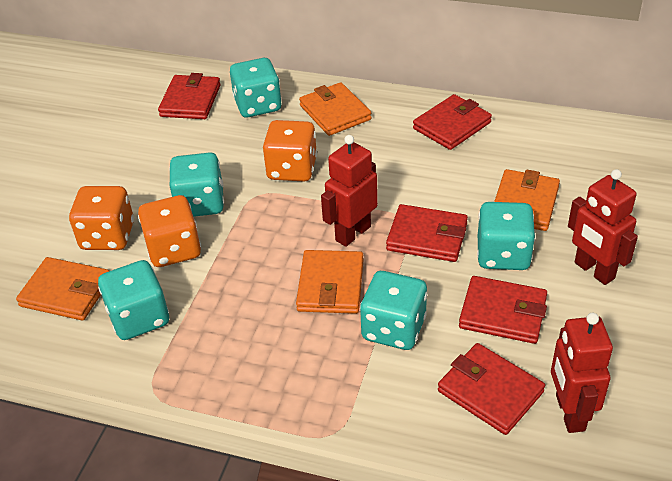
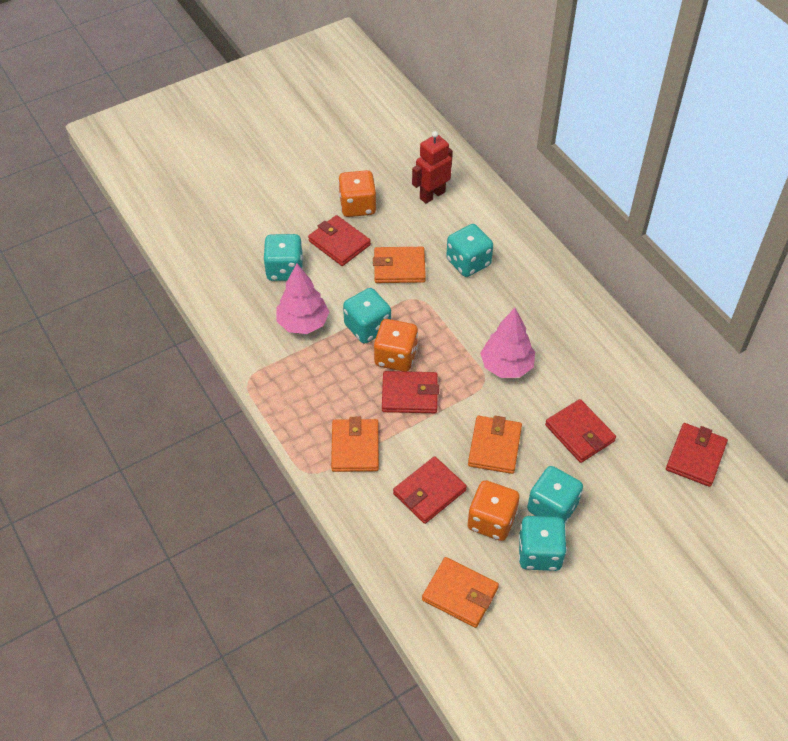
pink tree: none = 0 -> [276,264,329,334] [480,308,535,378] = 2
red robot: [321,135,378,247] [551,313,613,433] [568,169,638,285] = 3 -> [412,131,453,204] = 1

